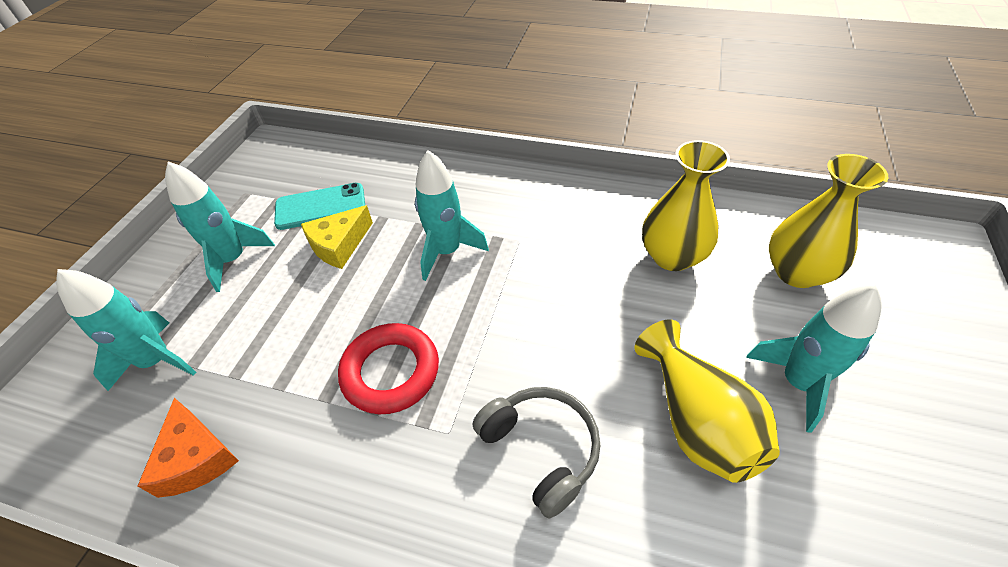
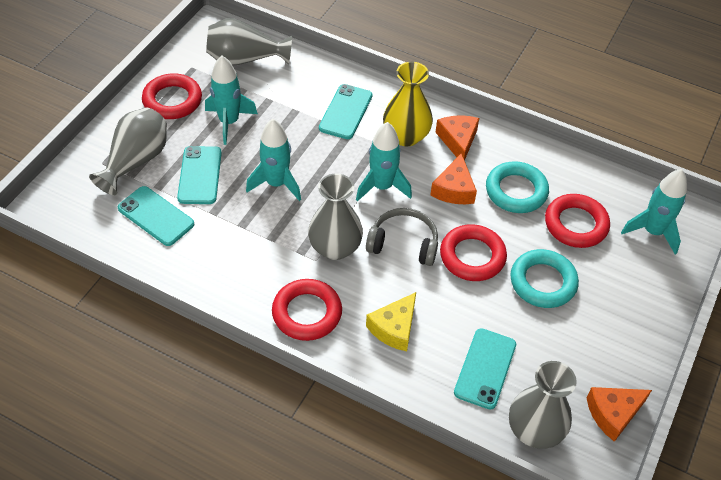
grey vase: none = 0 -> [89,107,167,195] [206,18,292,66] [308,173,363,260] [509,361,577,449] = 4
orange cheese: [138,398,239,498] = 1 -> [430,153,477,204] [435,115,479,161] [587,387,652,442] = 3
red ring: [338,323,439,414] = 1 -> [142,73,202,119] [272,279,342,341] [440,224,507,281] [545,194,610,248] = 4
turquoise phone: [274,183,365,230] = 1 -> [118,186,194,246] [177,146,222,204] [319,84,372,139] [454,328,516,409] = 4
turquoise ring: none = 0 -> [486,161,549,213] [510,249,579,308] = 2
yellow vase: [635,319,780,483] [642,140,730,271] [769,154,888,288] = 3 -> [383,62,433,147] = 1

